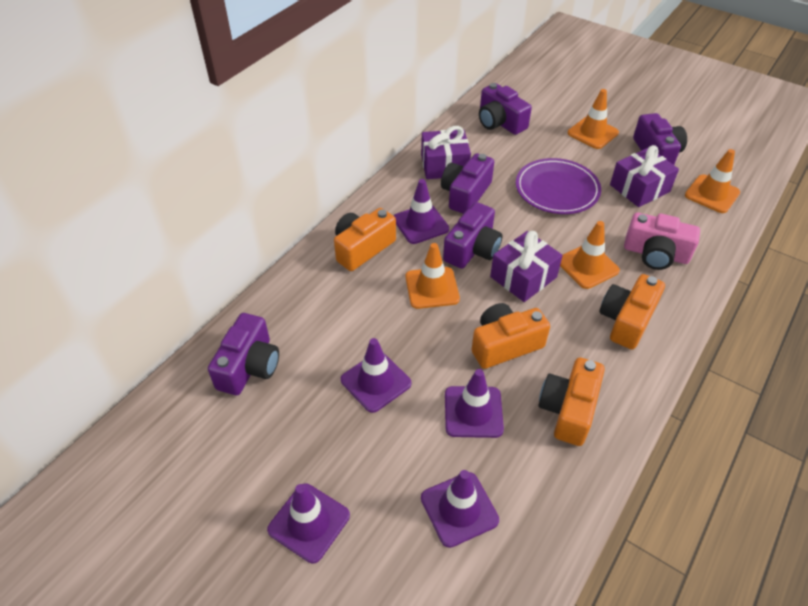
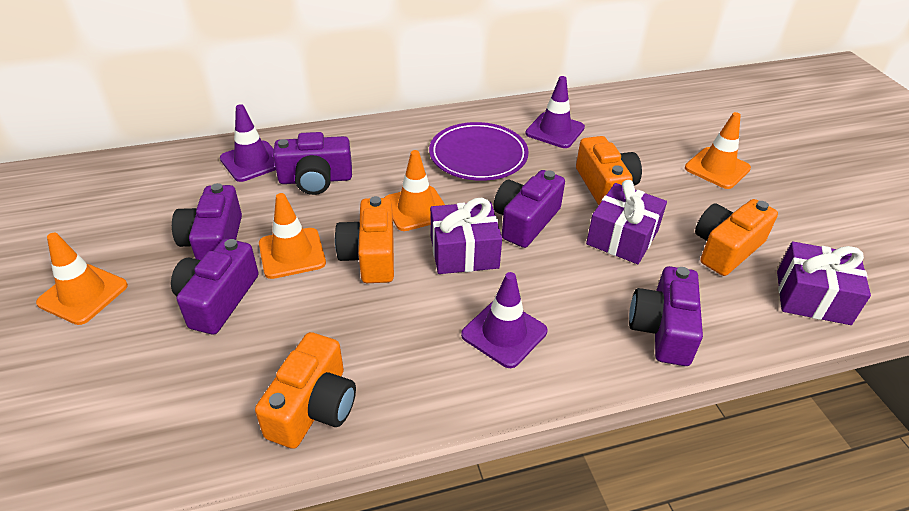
pink camera: [624,213,700,270] = 1 -> none = 0
purple traffic cone: [267,483,350,563] [341,338,411,413] [394,179,449,244] [421,470,499,548] [445,369,504,438] = 5 -> [220,104,276,182] [461,272,547,368] [525,76,585,148] = 3

